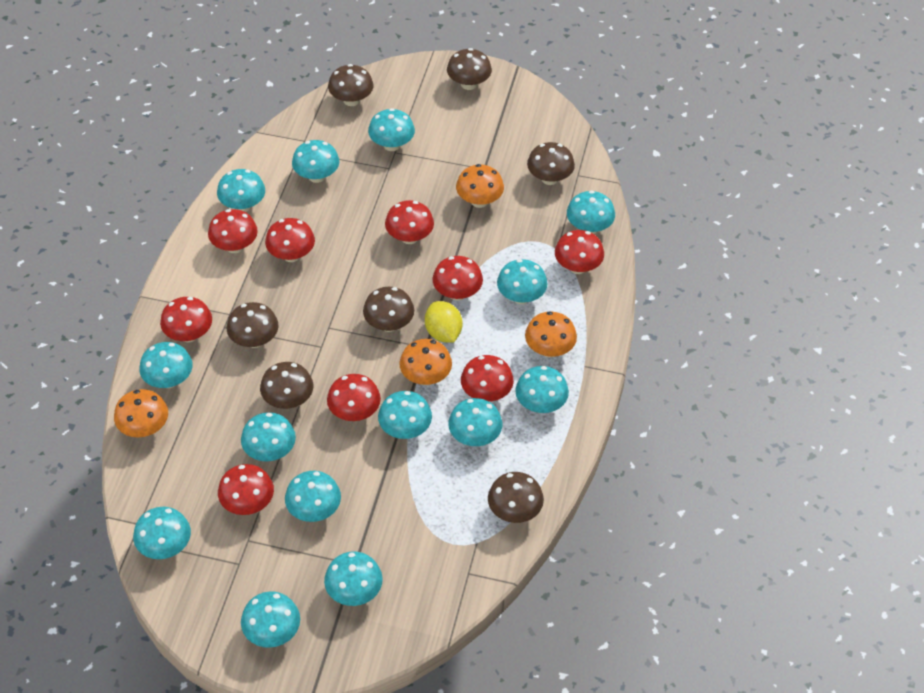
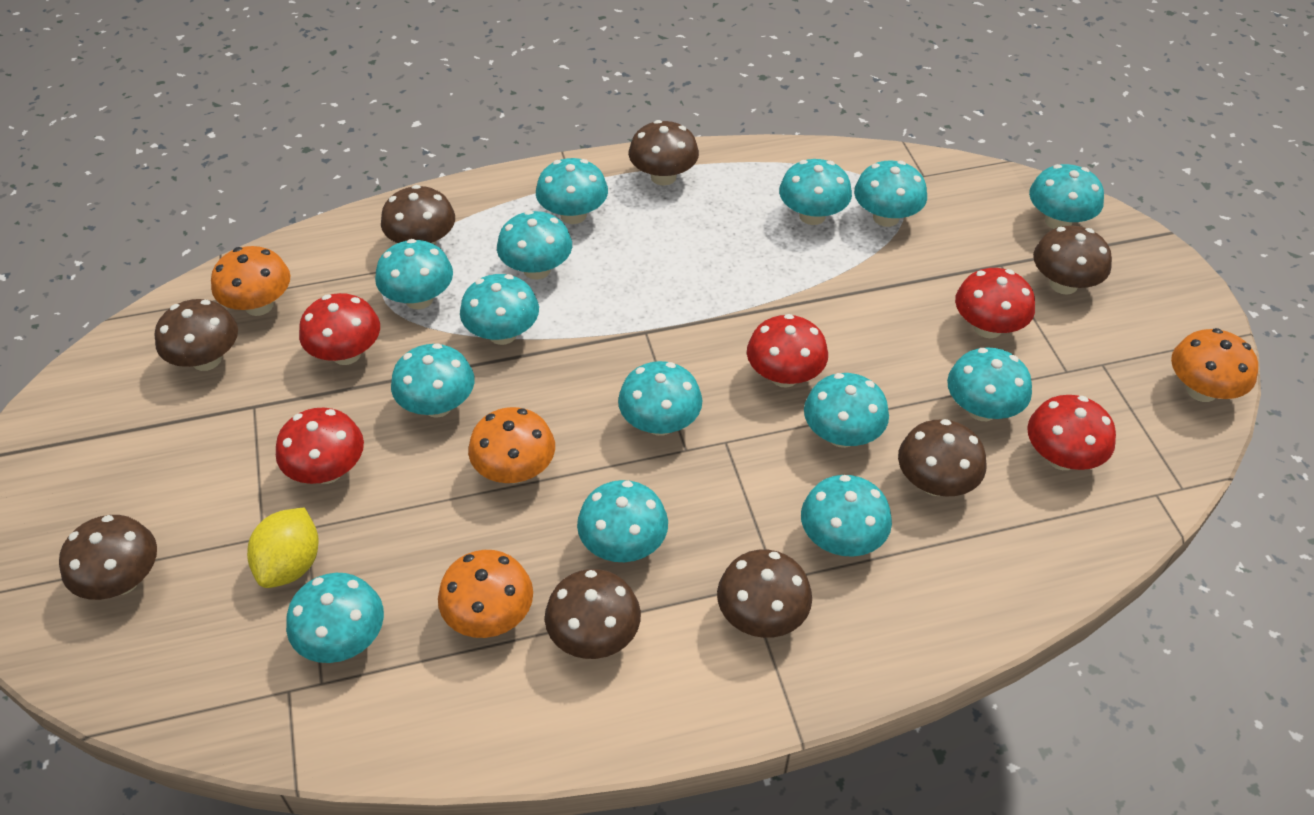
brown mushroom: [227,302,278,348] [260,362,313,409] [328,64,373,106] [363,287,414,332] [447,48,492,90] [488,472,544,523] [527,142,575,185] = 7 -> [59,515,157,600] [155,299,238,371] [381,185,455,245] [545,569,641,659] [629,120,699,186] [717,550,812,638] [898,419,986,497] [1033,225,1112,295] = 8
red mushroom: [160,297,212,342] [208,209,258,253] [218,464,274,515] [265,218,315,262] [327,374,381,421] [385,200,434,244] [432,256,483,301] [461,355,514,402] [555,230,604,274] = 9 -> [276,408,364,484] [299,293,380,365] [747,314,828,387] [955,268,1035,338] [1027,395,1116,470] = 5

